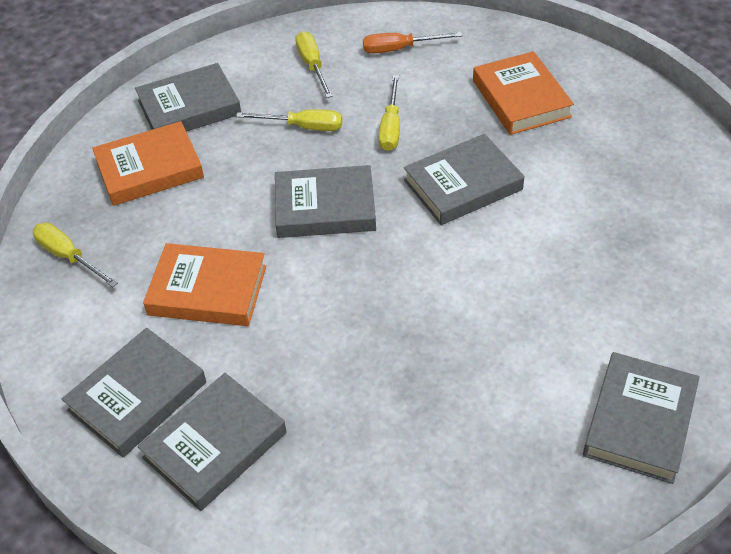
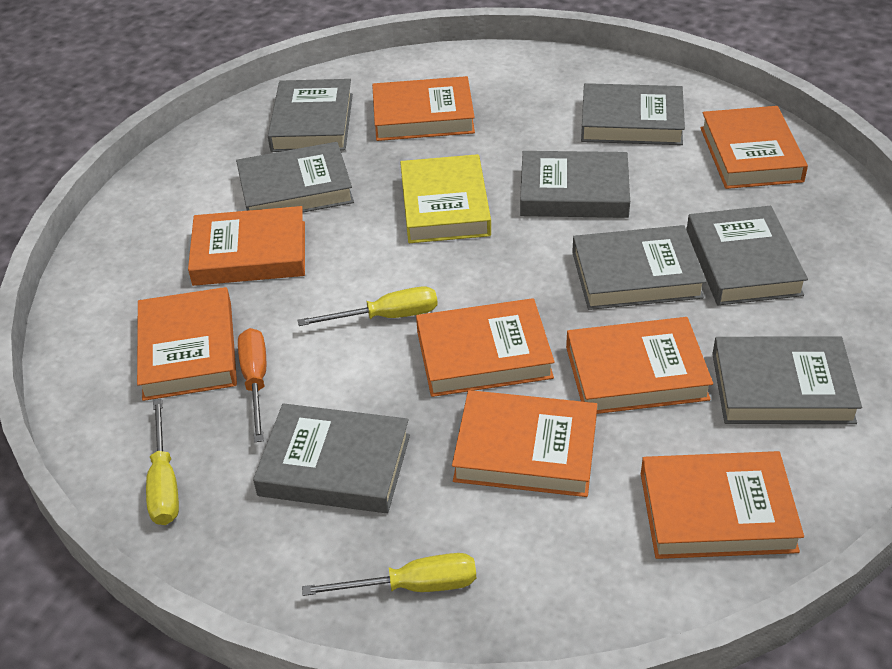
grey book: [62,328,206,457] [135,63,241,132] [138,373,287,511] [275,165,376,238] [404,134,524,225] [583,352,699,484] = 6 -> [236,142,354,212] [253,403,410,513] [268,79,353,152] [520,151,630,218] [572,225,706,310] [581,83,685,145] [687,206,808,305] [712,336,862,424] = 8
orange book: [92,121,204,206] [143,243,266,326] [473,51,574,135] = 3 -> [137,287,237,401] [188,206,305,286] [372,76,475,141] [416,298,555,397] [452,390,597,497] [566,317,713,414] [641,451,804,559] [700,106,808,189] = 8
yellow book: none = 0 -> [400,154,491,243] = 1
yellow screwdriver: [33,223,118,287] [236,109,343,131] [295,31,333,98] [379,75,400,151] = 4 -> [146,399,179,525] [298,287,438,326] [302,553,476,596] = 3

